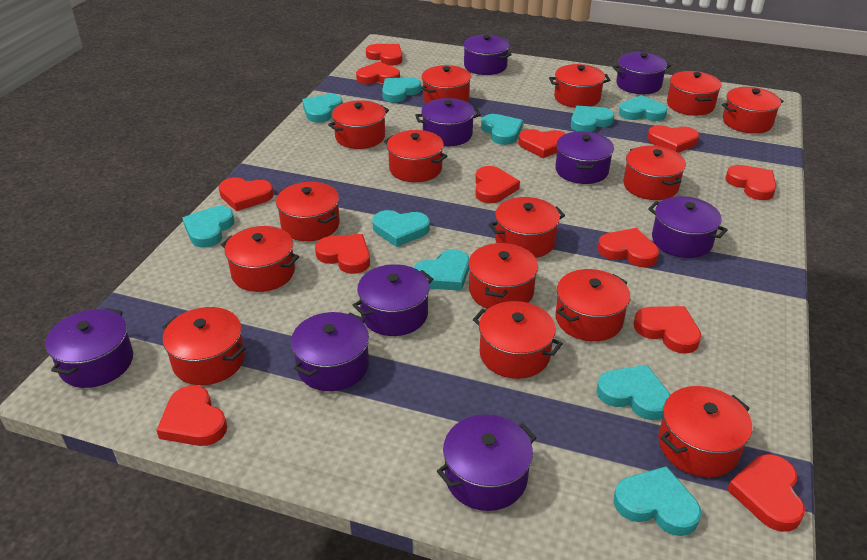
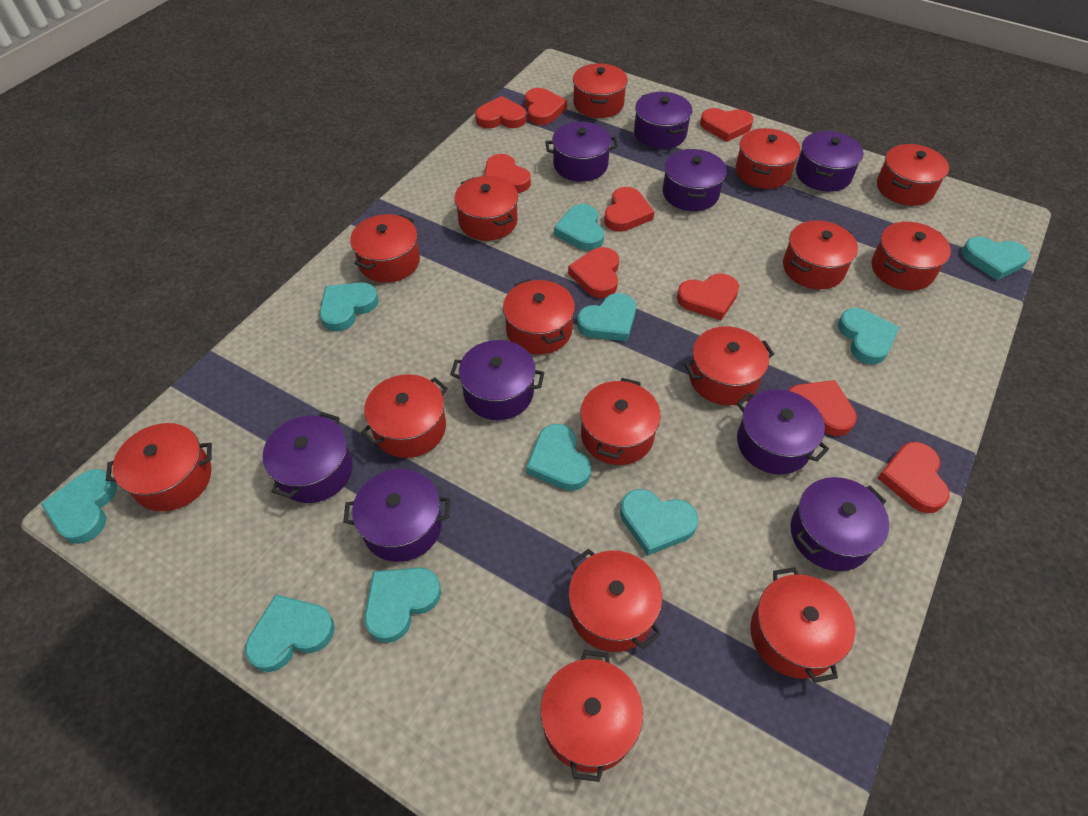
red heart: [156,385,227,446] [218,177,274,211] [315,234,370,274] [356,62,400,84] [366,44,402,66] [475,166,520,203] [518,129,566,158] [598,228,659,267] [634,306,701,354] [647,125,699,153] [725,165,776,200] [727,454,805,532] = 12 -> [475,96,527,128] [484,154,531,193] [525,88,567,125] [568,247,619,298] [604,187,654,232] [677,273,739,320] [700,108,754,142] [788,380,857,436] [878,442,950,513] = 9

